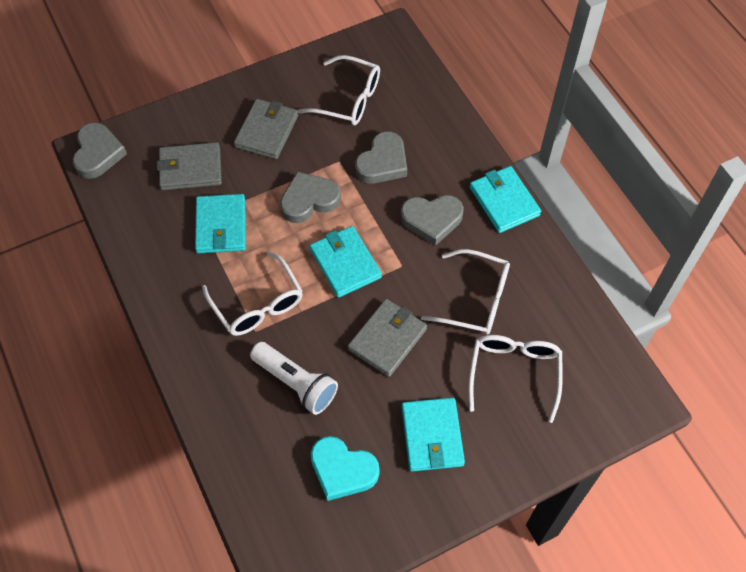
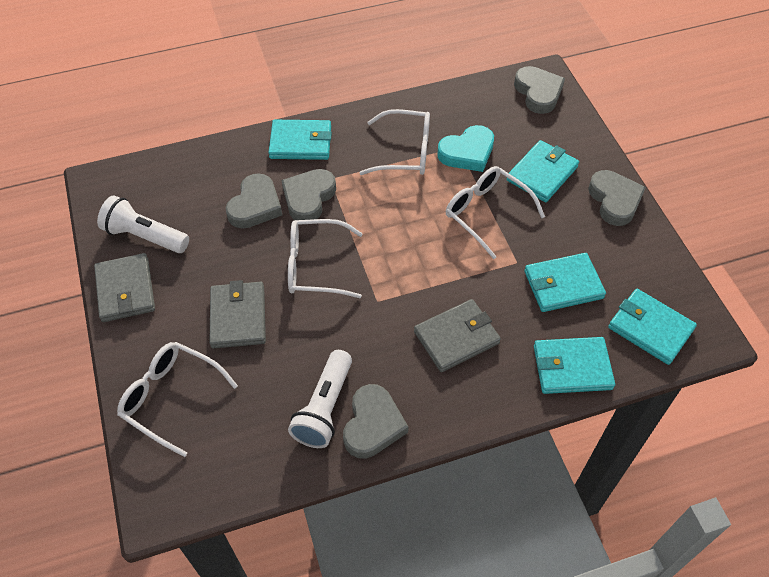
grey heart: [72,122,127,179] [280,172,341,223] [355,131,407,184] [400,195,464,246] = 4 -> [226,173,282,229] [282,169,336,220] [343,384,408,459] [514,66,565,114] [588,170,646,226] = 5
turquoise wallet: [195,194,246,253] [310,226,382,298] [402,398,465,472] [470,166,541,233] = 4 -> [268,120,332,160] [507,140,579,202] [524,253,606,312] [534,337,615,394] [608,289,697,365] = 5
white flashlight: [250,342,338,415] = 1 -> [97,195,189,253] [288,350,352,448] = 2

